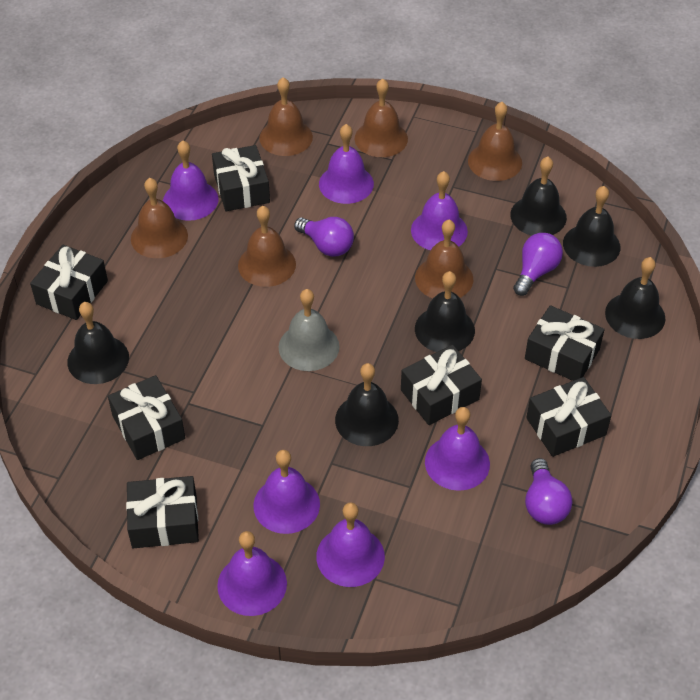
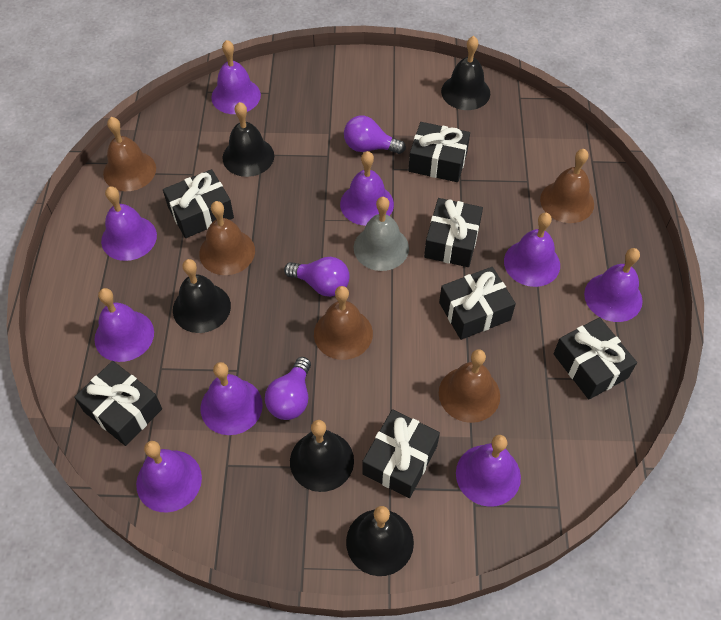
black bell: [67,302,129,384] [335,363,399,446] [415,271,475,352] [510,157,567,236] [563,186,620,267] [605,257,665,339] = 6 -> [173,259,231,333] [222,102,274,177] [290,420,354,492] [346,506,414,576] [441,36,490,110] = 5
brown bell: [131,178,188,258] [238,206,296,287] [259,77,313,156] [355,79,408,157] [415,220,473,298] [468,102,522,181] = 6 -> [103,117,156,191] [199,201,255,275] [314,286,373,360] [439,349,500,423] [540,149,594,223] = 5
purple bell: [163,141,218,221] [217,531,287,616] [254,450,320,534] [316,502,385,587] [319,124,374,204] [411,171,468,250] [425,407,490,491] = 7 -> [94,288,154,362] [101,186,157,261] [136,441,202,512] [201,362,263,435] [211,40,261,114] [340,151,394,226] [456,435,521,507] [504,212,560,287] [584,248,643,322] = 9

